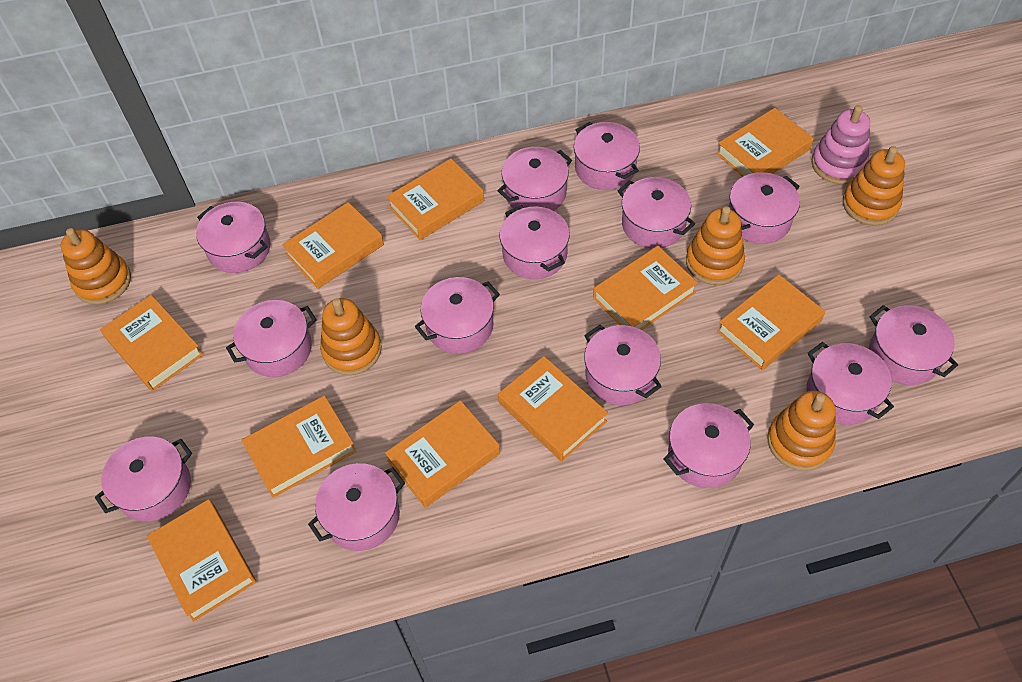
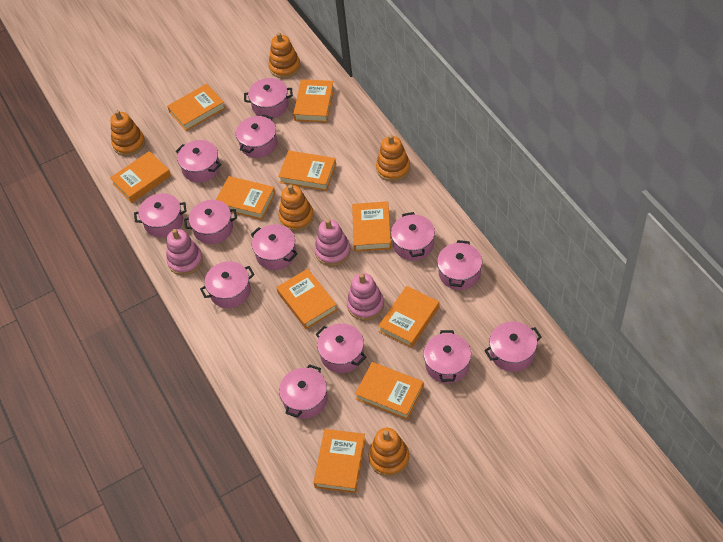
pink pot: [95,436,192,522] [196,202,271,273] [226,300,317,377] [308,463,405,551] [415,277,500,354] [497,147,572,211] [499,205,570,279] [574,122,640,190] [584,325,662,405] [618,177,695,248] [663,403,754,488] [729,172,800,244] [806,342,894,425] [869,305,958,385] = 14 -> [134,193,187,238] [176,140,221,183] [184,200,237,244] [200,261,255,308] [236,114,277,158] [244,78,293,118] [251,224,298,270] [279,364,328,419] [316,324,366,373] [391,212,435,261] [423,330,471,384] [437,240,482,290] [484,322,542,372] = 13
pink stacking toy: [811,105,870,184] = 1 -> [166,229,203,275] [314,219,351,266] [347,273,384,321] = 3

